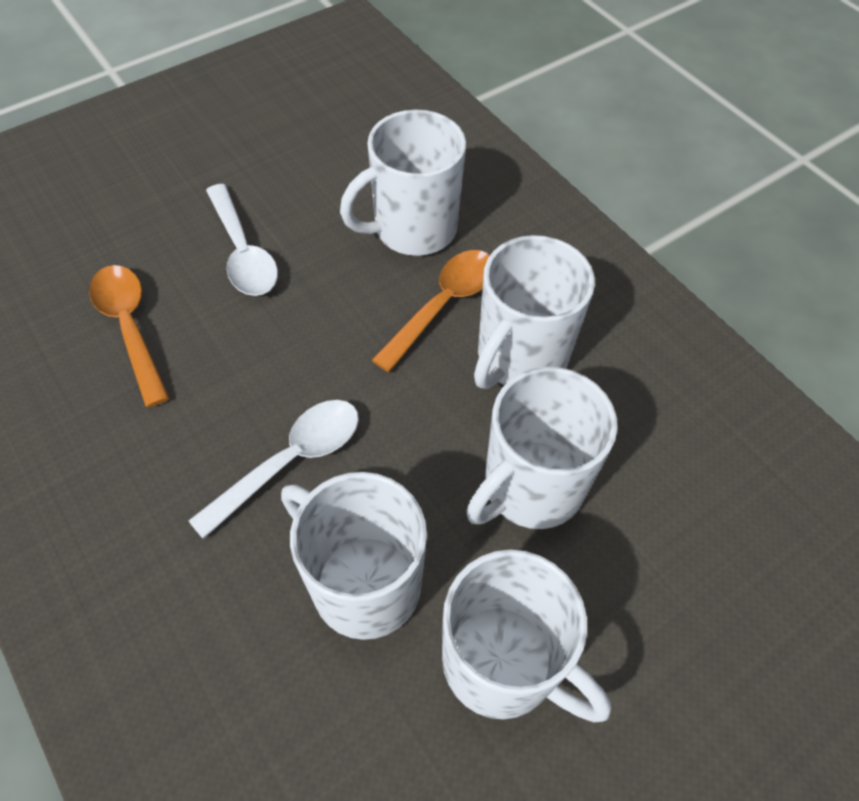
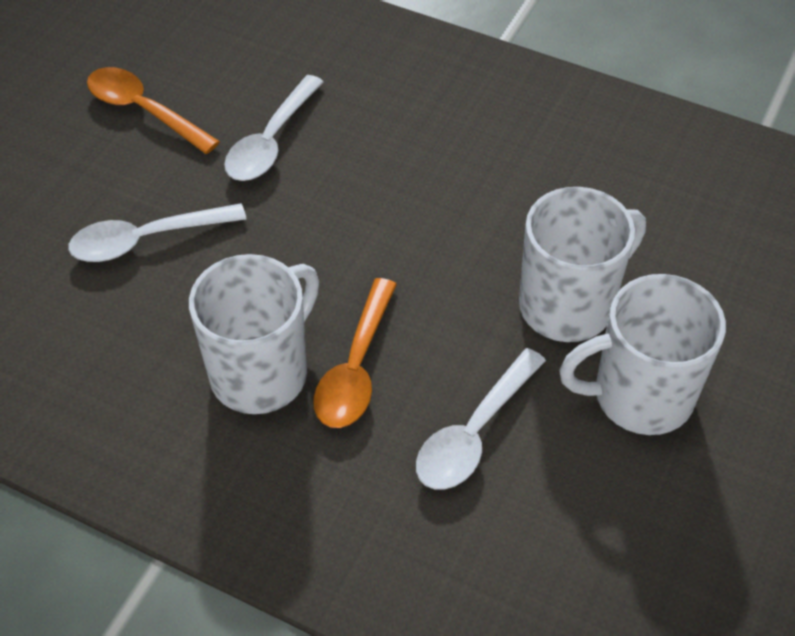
white mug: [281,472,427,640] [340,110,466,256] [442,550,611,722] [466,367,617,529] [474,235,595,389] = 5 -> [189,254,319,414] [519,187,646,342] [559,274,726,435] = 3
white spoon: [188,400,359,539] [206,184,278,296] = 2 -> [68,203,246,262] [224,75,323,181] [416,348,546,490] = 3

